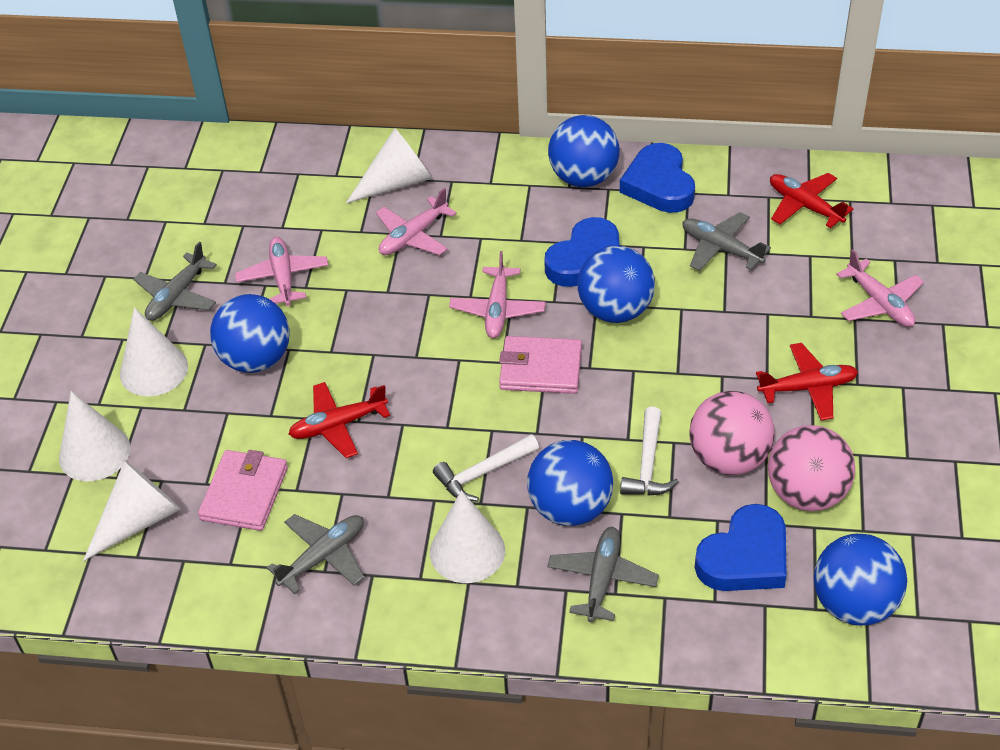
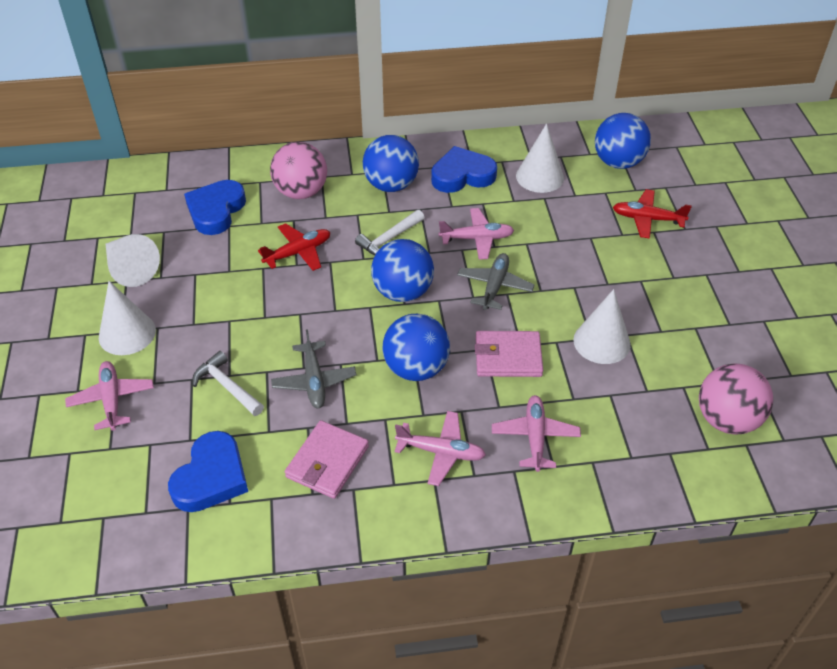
blue ball: [210,294,290,373] [527,440,613,526] [548,115,620,187] [578,246,655,323] [814,534,907,625] = 5 -> [363,135,419,192] [371,239,434,302] [383,314,450,381] [595,113,651,169] = 4
grey plane: [133,242,217,321] [267,514,364,594] [547,527,659,622] [682,212,771,271] = 4 -> [271,329,356,409] [457,253,535,310] = 2
red plane: [289,382,390,458] [756,343,858,421] [770,173,853,228] = 3 -> [258,223,330,271] [613,189,692,239] = 2
white cone: [59,391,131,481] [83,460,181,561] [120,307,188,396] [346,128,432,203] [430,490,505,583] = 5 -> [99,281,156,355] [106,234,160,287] [516,124,564,193] [573,289,631,364] = 4

